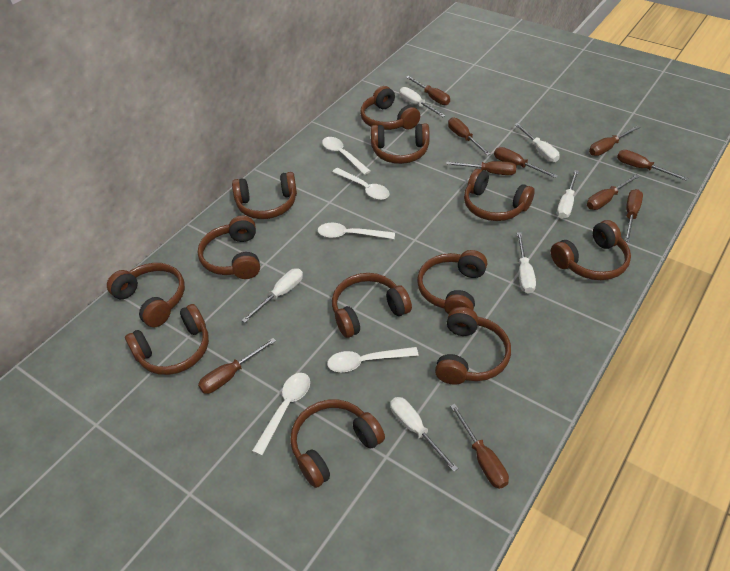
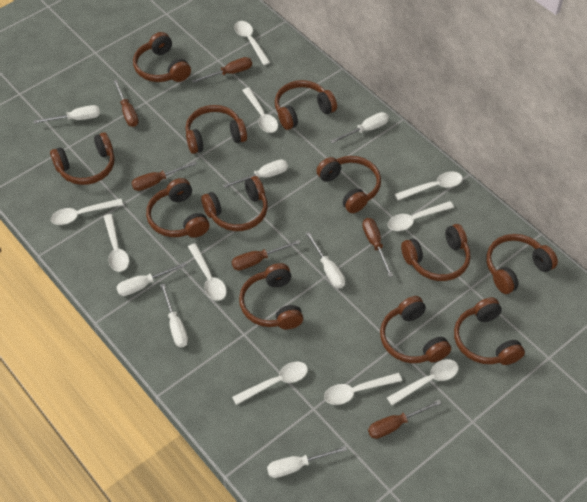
brown screwdriver: [198,338,276,394] [406,76,450,105] [446,161,517,175] [448,117,490,156] [450,404,509,489] [494,147,558,178] [587,174,640,210] [589,126,640,156] [617,150,688,181] [625,189,643,242] = 10 -> [113,79,139,127] [131,161,197,191] [192,57,252,83] [232,240,300,270] [362,218,393,277] [368,400,441,439] = 6
white screwdriver: [242,269,303,323] [390,397,458,472] [399,87,445,117] [514,123,560,162] [517,232,536,294] [557,170,579,219] = 6 -> [34,105,100,123] [116,262,187,296] [160,284,188,347] [223,159,288,188] [267,446,347,478] [306,232,345,288] [330,112,389,143] = 7
white spoon: [252,373,310,456] [318,223,395,239] [322,137,371,175] [327,347,419,372] [332,168,390,200] = 5 -> [51,199,123,225] [104,214,129,272] [188,243,227,301] [232,362,308,405] [234,21,270,65] [242,87,278,133] [324,373,402,405] [387,359,458,405] [388,201,454,231] [395,171,463,200] = 10

